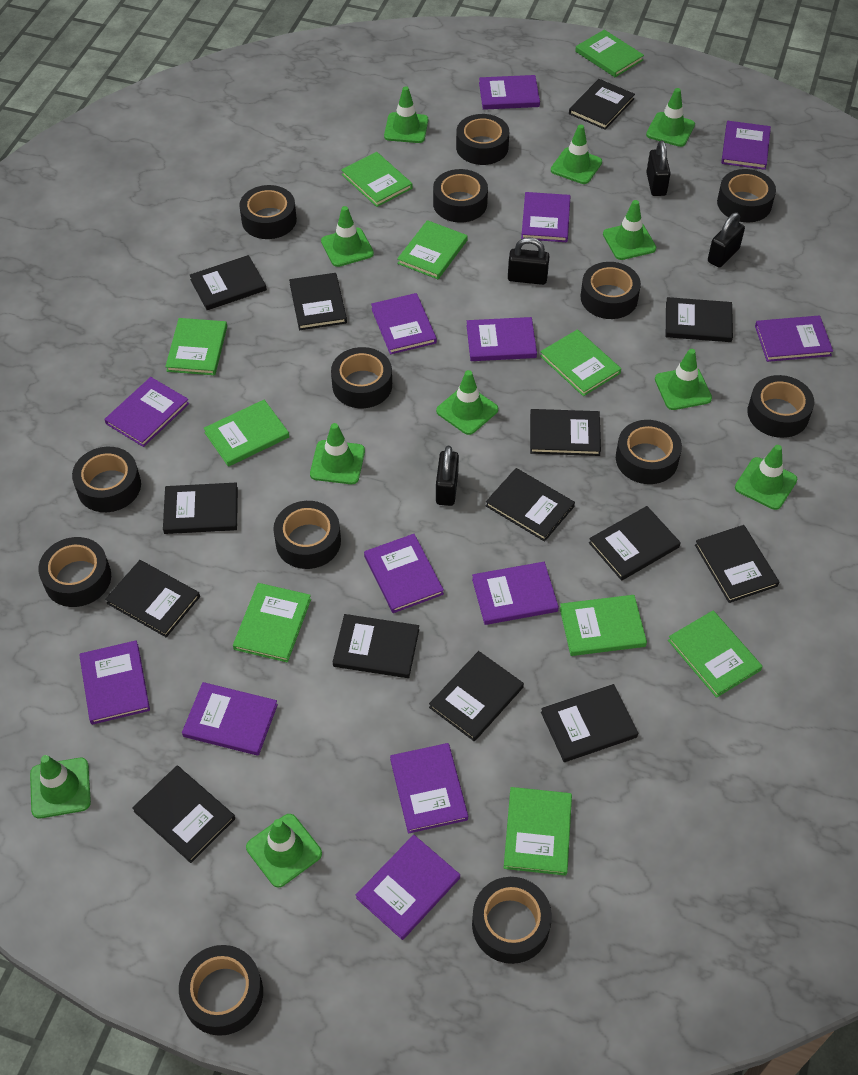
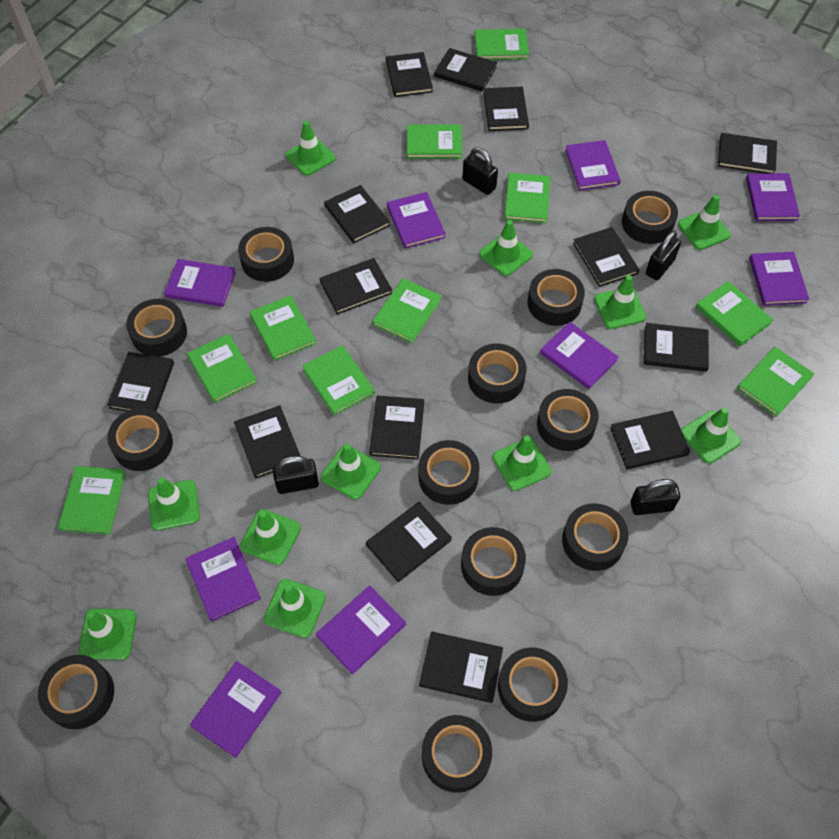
purple book: [79,640,150,725] [104,377,189,447] [182,682,278,756] [356,835,460,940] [364,534,444,613] [371,293,437,354] [390,743,468,834] [466,317,537,361] [472,562,559,625] [479,75,540,110] [521,192,570,242] [721,121,771,170] [755,315,833,362] = 13 -> [164,259,236,307] [186,537,261,622] [190,661,282,758] [316,586,406,675] [387,192,446,249] [540,322,618,389] [565,140,621,191] [746,173,800,221] [749,252,809,306] = 9

